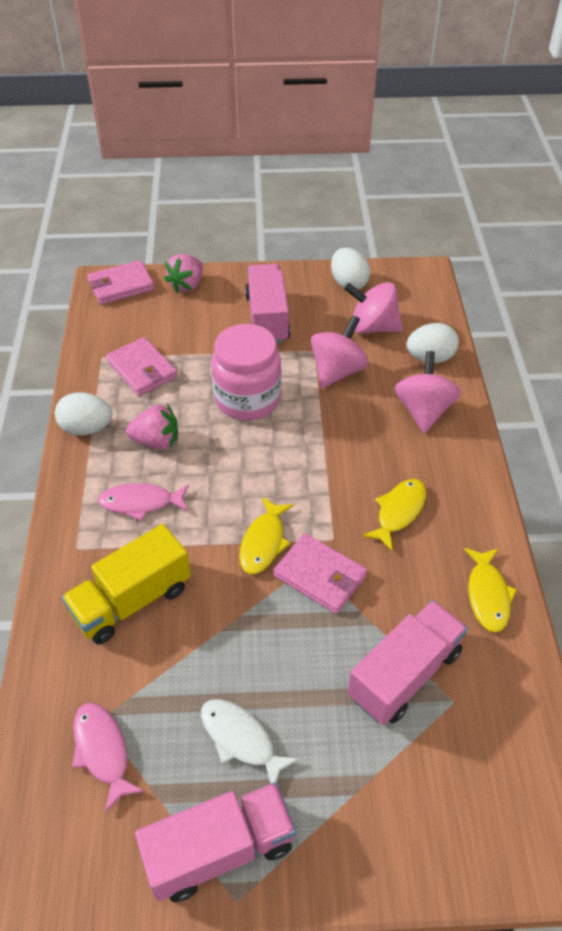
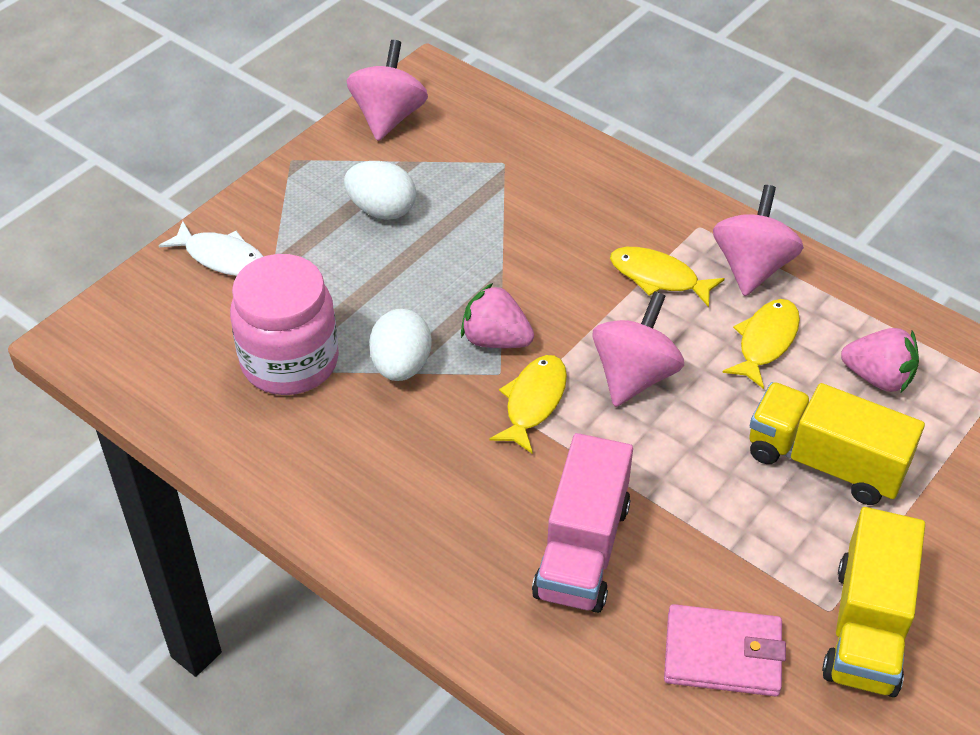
pink fish: [72,702,145,813] [98,483,189,521] = 2 -> none = 0
pink truck: [135,782,296,902] [245,264,291,343] [348,600,468,725] = 3 -> [532,433,633,613] = 1
pink wallet: [87,260,155,304] [106,337,177,396] [273,533,367,614] = 3 -> [664,604,786,697] = 1
white egg: [55,392,112,435] [331,248,370,290] [406,323,459,363] = 3 -> [344,161,416,220] [369,309,432,381] = 2
yellow truck: [62,524,191,645] = 1 -> [749,382,925,505] [822,507,925,697] = 2

